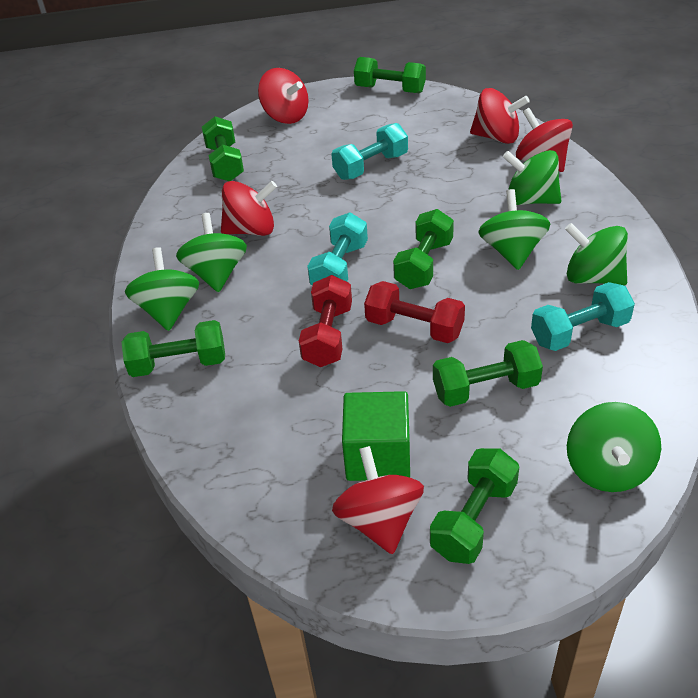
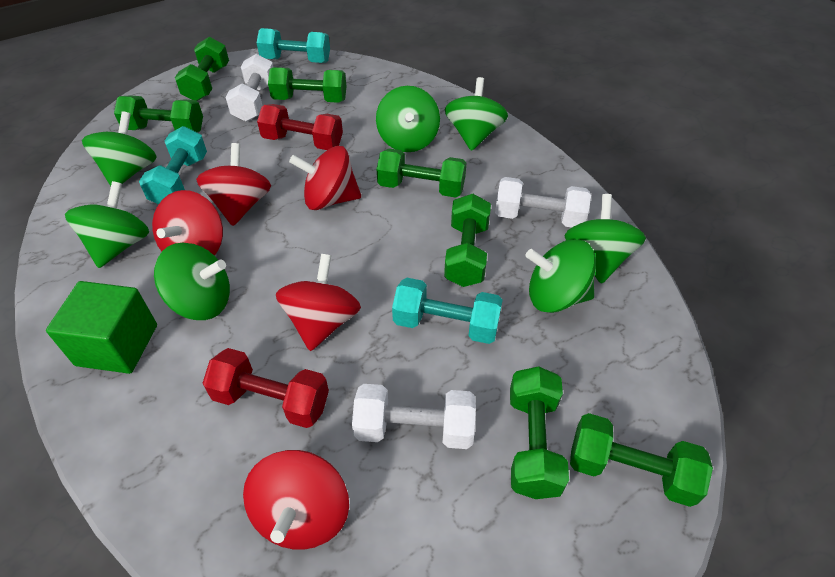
green dumbbell: [122,320,225,377] [202,117,244,181] [354,57,426,93] [393,209,454,289] [430,448,519,564] [433,340,543,407] = 6 -> [114,95,203,133] [175,37,229,101] [268,67,347,103] [376,148,467,197] [444,194,491,287] [510,366,569,499] [570,413,713,507] = 7
green spinning top: [125,247,199,331] [176,213,247,292] [479,189,551,270] [503,150,561,205] [565,223,628,285] [567,402,661,492] = 6 -> [65,181,149,268] [82,111,157,186] [154,243,230,320] [376,86,440,152] [445,77,508,151] [526,239,596,313] [564,194,646,284] = 7
white dumbbell: none = 0 -> [225,54,273,121] [352,384,476,449] [495,177,591,228] = 3

